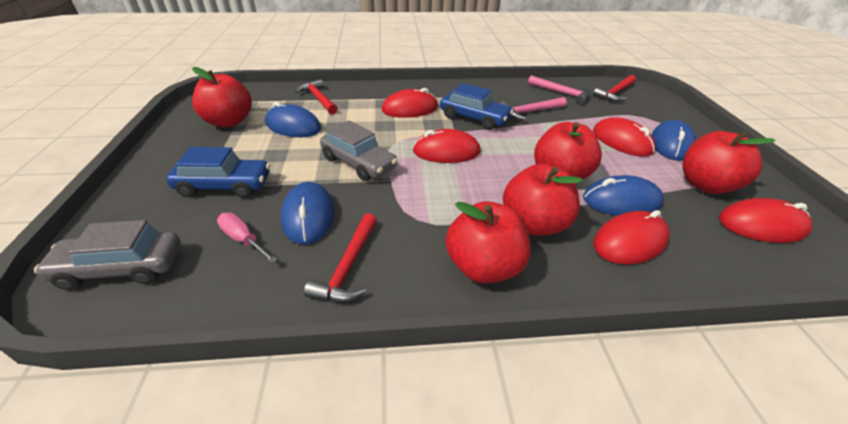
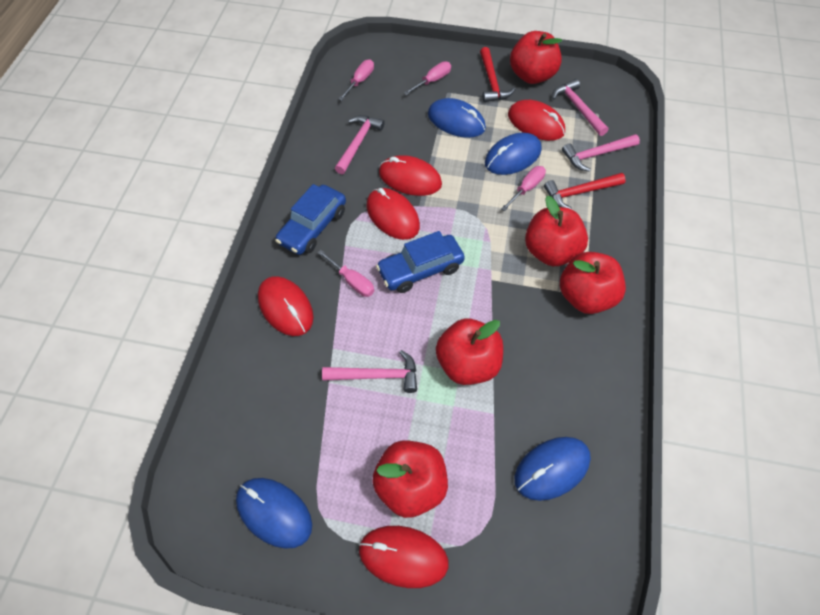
grey car: [34,220,181,290] [320,121,398,181] = 2 -> none = 0
pink hammer: [500,97,566,120] [528,75,591,104] = 2 -> [322,350,417,393] [335,115,384,174] [552,79,608,136] [562,134,640,172] = 4
pink screwdriver: [217,212,277,263] = 1 -> [317,250,374,297] [338,59,374,101] [404,61,451,95] [501,166,546,211] = 4
red hammer: [295,79,338,114] [304,213,377,302] [593,75,636,101] = 3 -> [480,47,515,102] [544,173,626,209] = 2

